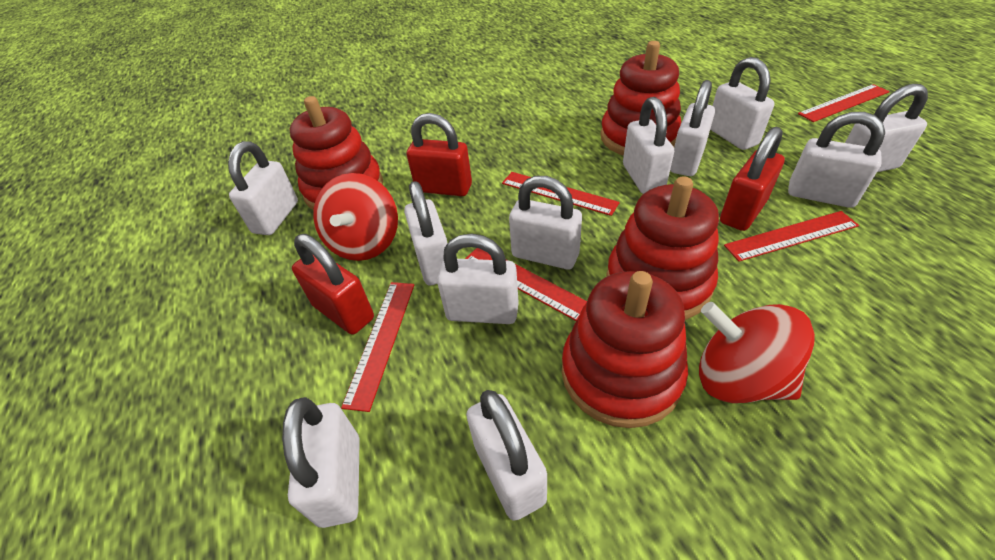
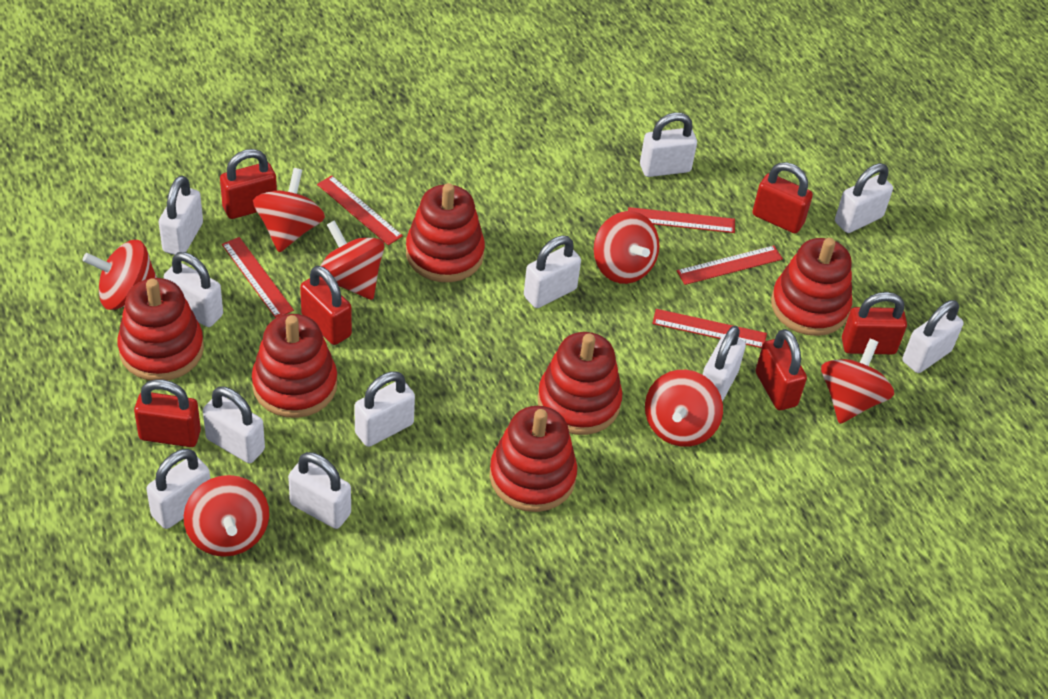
red padlock: [292,234,374,335] [406,113,472,196] [720,127,785,231] = 3 -> [134,379,201,447] [220,149,277,219] [300,266,352,345] [752,162,813,233] [756,329,807,410] [842,292,907,354] = 6
red spinning top: [313,173,398,261] [699,302,815,403] = 2 -> [83,240,157,310] [184,475,269,557] [253,168,325,252] [320,220,384,300] [594,211,660,284] [645,370,723,447] [821,339,894,424] = 7
red stacking toy: [290,96,383,210] [562,271,688,428] [601,41,681,156] [606,176,719,320] = 4 -> [117,278,204,381] [252,314,337,418] [406,183,485,282] [490,406,577,512] [538,332,622,435] [771,238,852,336] = 6

